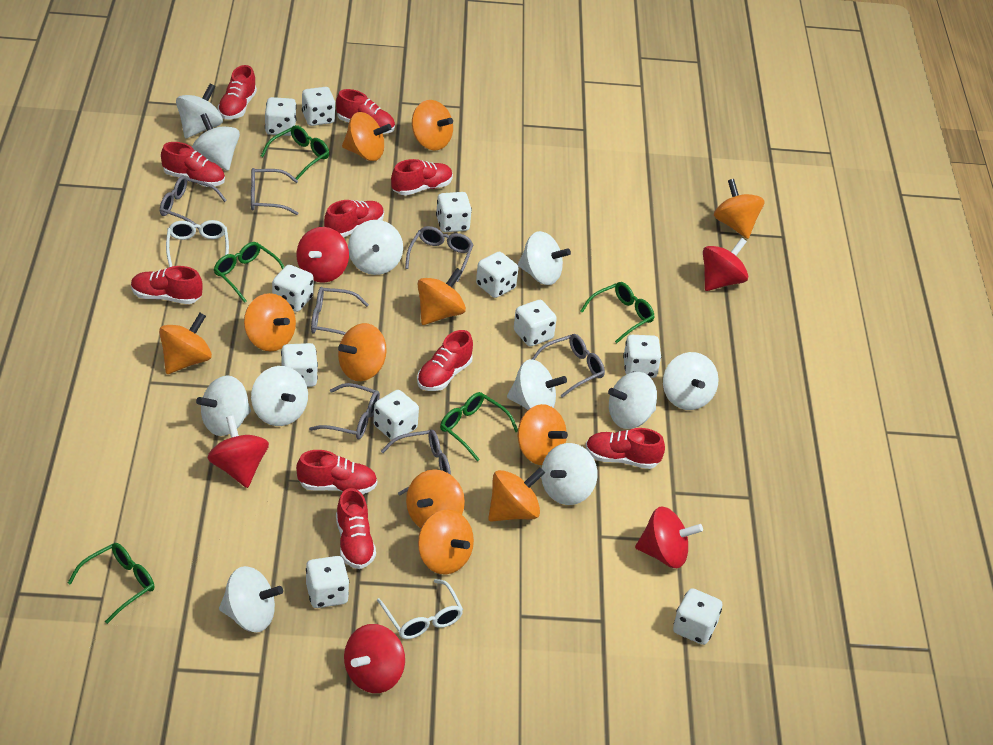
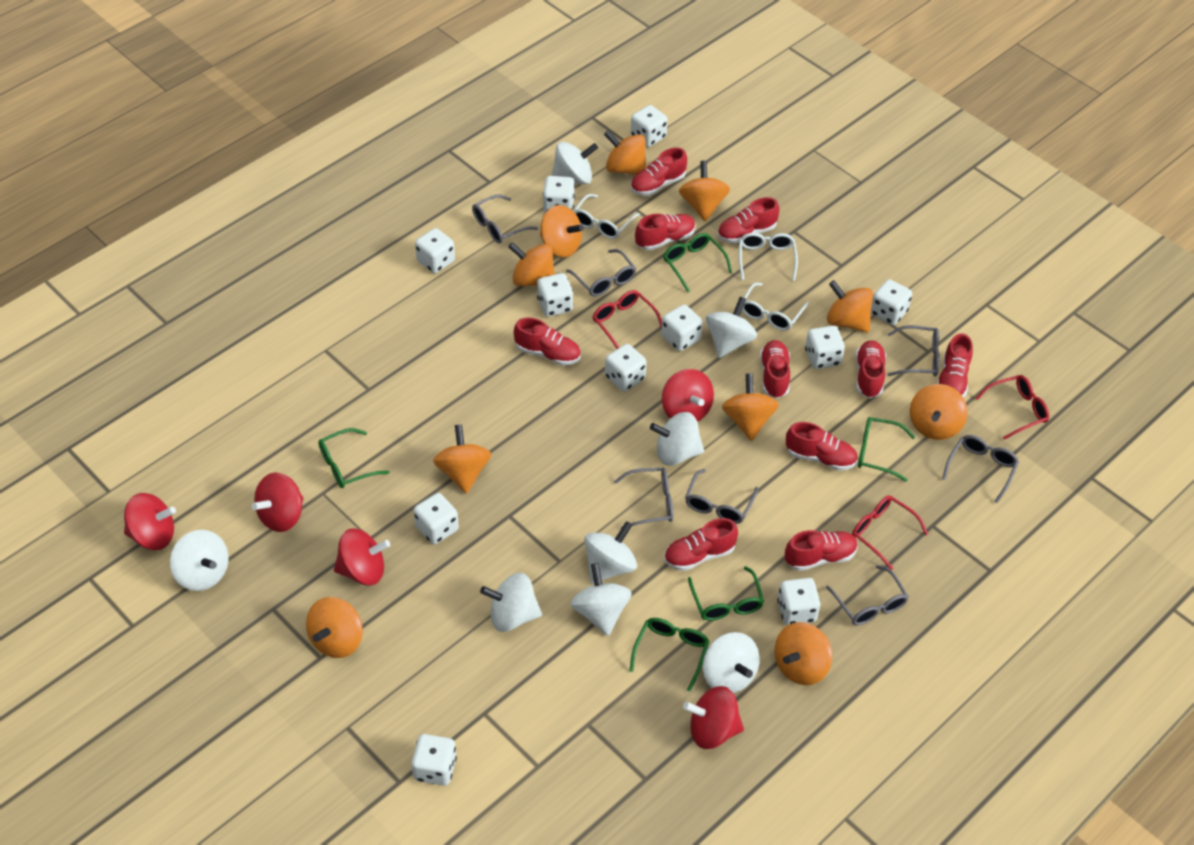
orange spinning top: [159,313,212,374] [244,293,296,352] [338,323,387,381] [342,112,392,161] [406,469,465,528] [412,100,453,150] [417,268,466,325] [418,510,474,575] [488,468,545,522] [518,404,568,465] [714,179,765,239] = 11 -> [306,597,363,658] [433,424,491,494] [508,242,555,286] [540,205,584,257] [604,130,646,175] [679,161,730,222] [722,373,779,441] [775,622,832,685] [827,280,873,333] [910,384,968,440] = 10
red glasses: none = 0 -> [593,290,662,349] [852,495,928,570] [976,375,1049,440] = 3
white glasses: [166,220,229,267] [377,579,463,639] = 2 -> [573,194,640,239] [739,233,798,281] [742,282,809,331] = 3
white spinning top: [176,84,223,138] [192,113,240,171] [196,375,251,436] [219,566,283,632] [251,366,308,426] [348,220,403,275] [507,359,567,410] [518,231,571,285] [541,443,598,505] [608,372,657,429] [663,352,719,410] = 11 -> [170,530,229,591] [480,573,542,632] [551,142,598,184] [571,563,632,636] [584,521,637,583] [650,412,704,466] [703,632,760,693] [706,297,757,358] = 8

